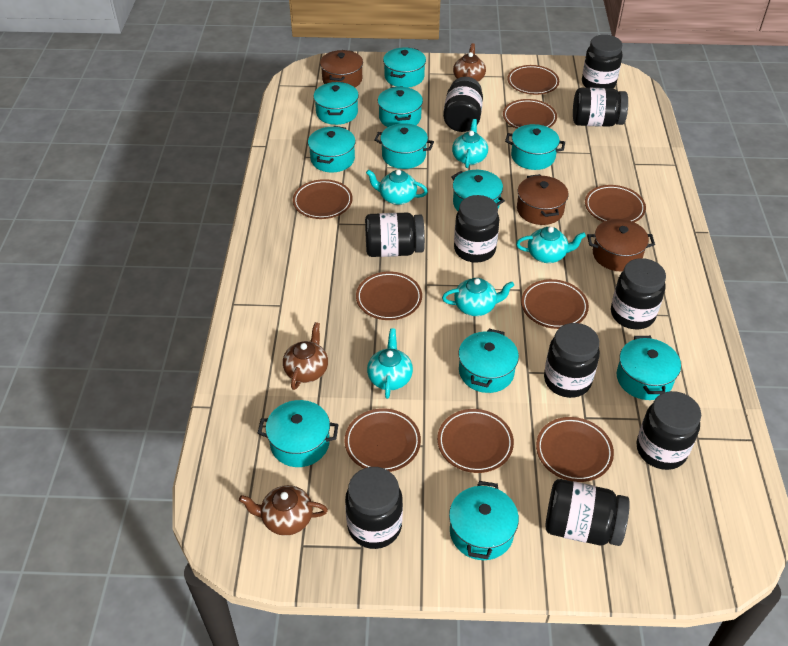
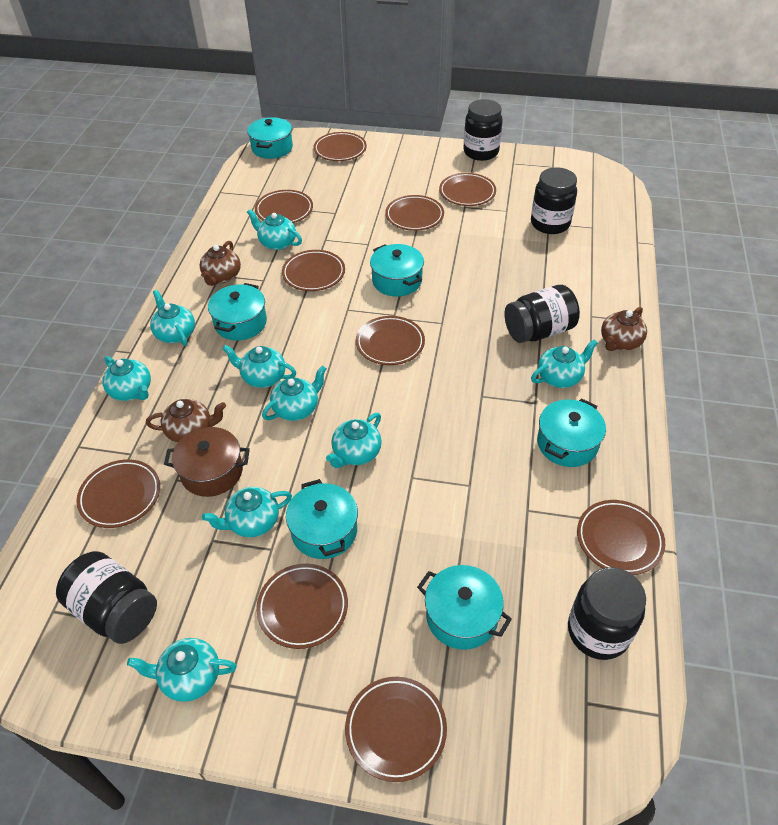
black jar: [345,467,403,549] [365,213,425,257] [443,77,483,132] [454,195,500,263] [544,323,600,398] [545,479,630,546] [573,88,628,127] [582,35,623,89] [611,258,666,329] [636,391,701,470] = 10 -> [56,551,157,644] [463,99,503,161] [504,285,580,343] [531,167,577,234] [568,567,646,660] = 5
brown plate: [293,179,353,219] [345,408,421,472] [356,272,422,320] [437,409,514,473] [503,99,557,129] [507,65,559,95] [521,279,589,329] [536,417,614,482] [585,185,646,223] = 9 -> [76,459,160,528] [255,190,313,223] [256,564,348,649] [282,250,345,291] [314,132,367,161] [345,677,447,782] [356,316,425,365] [385,195,444,231] [439,173,496,206] [577,500,665,575] = 10
brown pot: [320,50,363,87] [517,174,569,225] [587,219,655,272] = 3 -> [164,427,250,497] = 1
turquoise pot: [258,400,339,467] [308,126,356,172] [314,82,359,125] [374,123,434,169] [378,86,423,127] [383,47,426,88] [449,481,519,560] [451,170,505,211] [458,329,519,393] [505,124,565,170] [617,336,681,400] = 11 -> [208,283,267,340] [247,117,293,159] [286,479,358,559] [370,244,424,297] [417,565,512,650] [537,398,606,467] = 6
turquoise teapot: [366,170,428,205] [367,328,413,399] [442,278,514,316] [452,119,488,168] [516,227,586,263] = 5 -> [102,356,151,401] [127,638,237,702] [150,290,195,346] [202,487,292,537] [223,345,296,388] [247,209,302,250] [262,365,327,421] [326,413,382,468] [531,339,598,388] = 9

